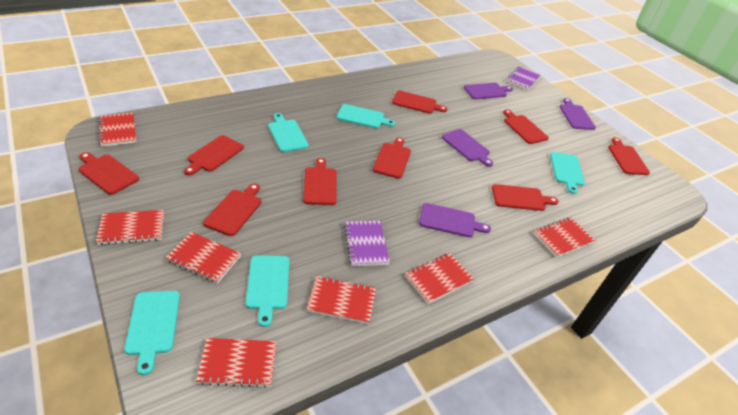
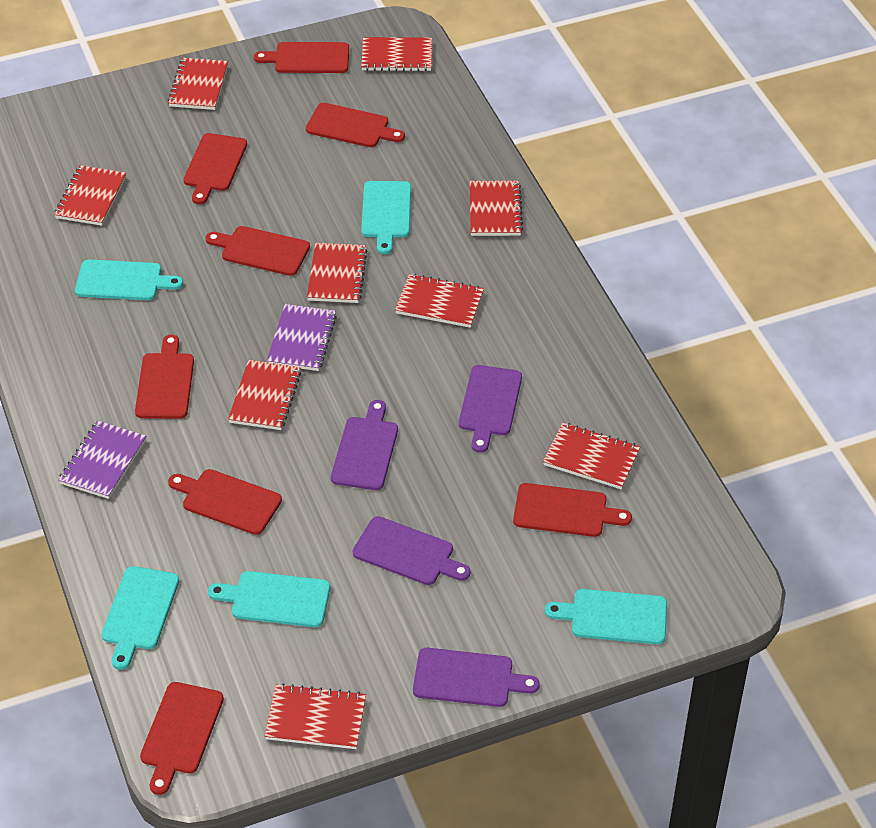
red cutting board: [78,152,139,195] [184,135,244,175] [203,183,261,236] [303,158,337,205] [373,137,411,179] [392,91,447,114] [492,184,558,211] [503,110,549,144] [608,137,650,175] = 9 -> [135,335,194,419] [140,682,224,795] [168,469,282,535] [183,133,247,204] [206,226,310,276] [254,42,349,73] [306,103,405,147] [513,483,632,537] = 8
red notebook: [96,210,164,245] [98,113,136,147] [166,232,241,283] [196,338,277,388] [307,276,376,324] [405,253,474,304] [533,217,595,257] = 7 -> [54,165,126,226] [168,58,228,110] [228,360,301,430] [265,683,366,749] [307,243,367,303] [361,37,432,71] [395,274,484,328] [469,181,523,236] [543,423,640,489] = 9

